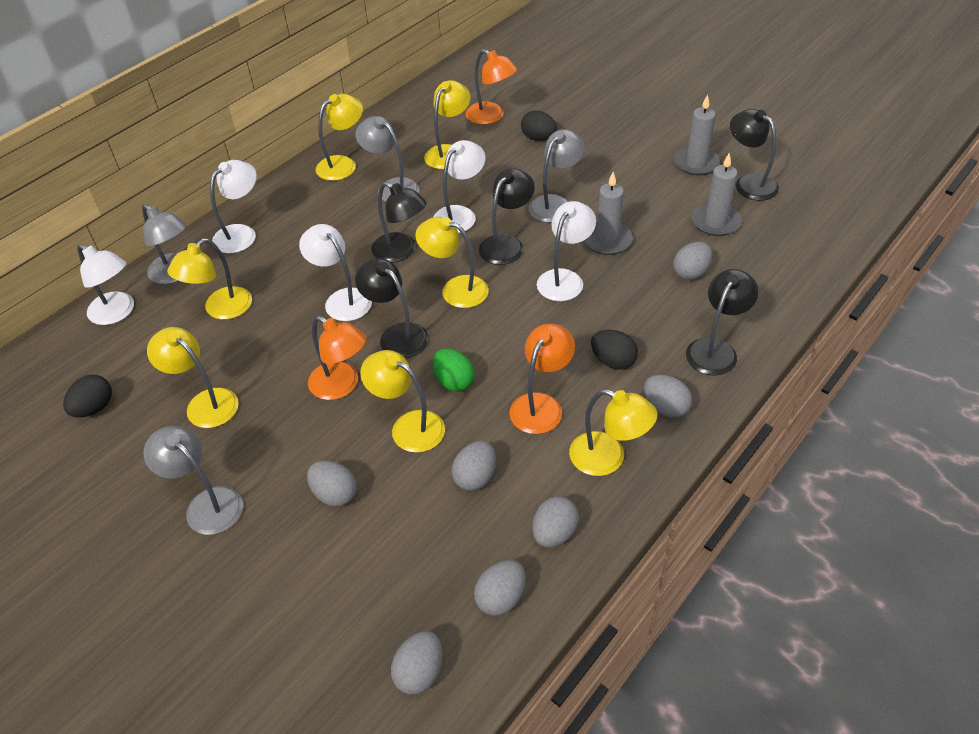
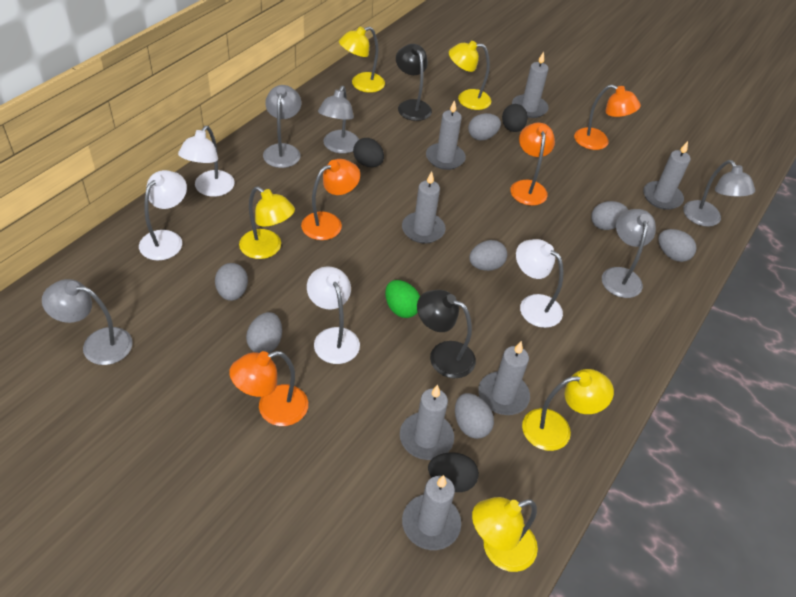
black lamp: [355,258,429,358] [371,182,427,263] [479,168,535,265] [686,269,759,376] [730,109,779,201] = 5 -> [396,44,432,121] [417,290,476,378] = 2
grey candle: [584,172,633,255] [674,95,720,176] [692,153,741,236] = 3 -> [400,385,454,460] [402,171,446,244] [402,475,461,550] [426,100,466,170] [478,341,530,415] [512,52,549,118] [643,141,691,210] = 7
grey lamp: [142,204,187,284] [143,426,243,535] [356,116,419,202] [529,129,585,223] = 4 -> [42,279,133,365] [263,85,301,168] [318,86,359,154] [602,209,656,298] [683,160,755,227] = 5
orange lamp: [308,316,366,400] [466,49,517,125] [509,324,575,434] = 3 -> [229,351,308,426] [301,159,360,240] [510,123,555,206] [574,85,641,150] = 4
white lamp: [77,244,134,325] [210,160,257,253] [299,224,372,321] [434,140,486,233] [537,201,596,301] = 5 -> [139,170,187,260] [178,126,235,197] [307,266,360,364] [516,239,563,328] = 4
yellow lamp: [147,327,239,428] [167,238,252,320] [316,94,363,181] [360,350,445,453] [415,217,489,308] [424,80,471,169] [569,389,657,476] = 7 -> [239,186,295,259] [339,27,385,93] [449,41,491,110] [472,497,538,572] [522,369,614,451] = 5

